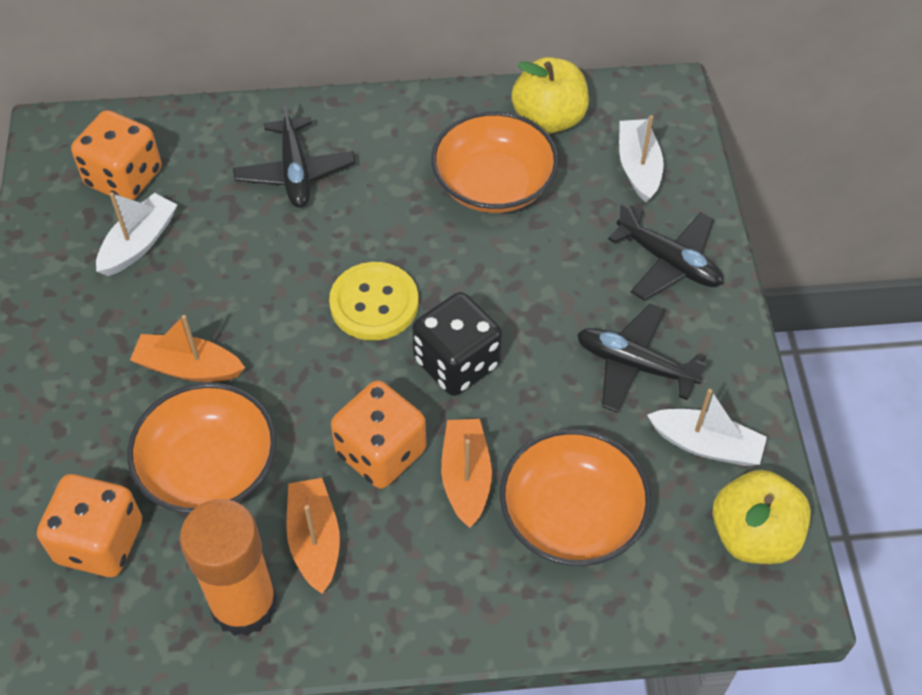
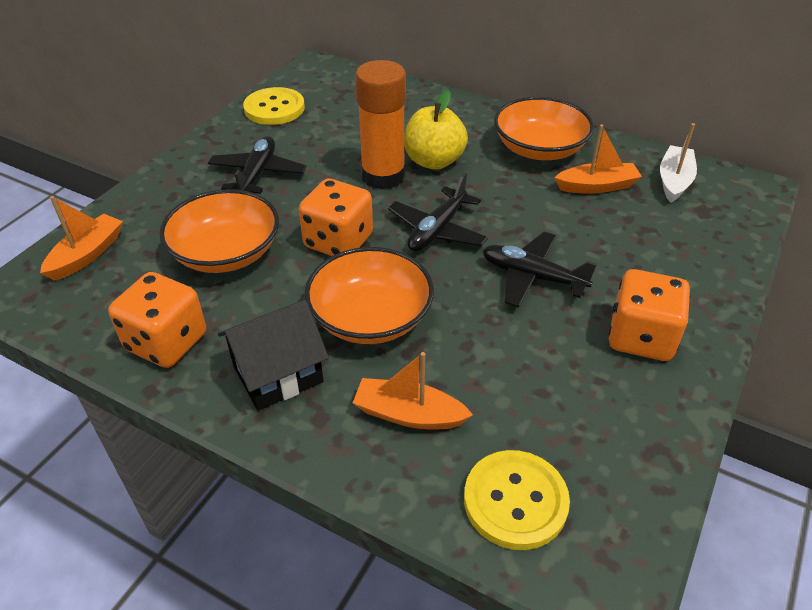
black dice: [412,292,502,396] = 1 -> none = 0
black house: none = 0 -> [218,300,329,411] = 1
white boat: [96,192,177,276] [619,115,664,203] [647,389,767,466] = 3 -> [660,123,697,203] = 1
yellow apple: [511,57,589,134] [713,470,811,564] = 2 -> [404,91,468,170] = 1
yellow button: [329,262,419,341] = 1 -> [243,87,305,125] [464,450,570,550] = 2

